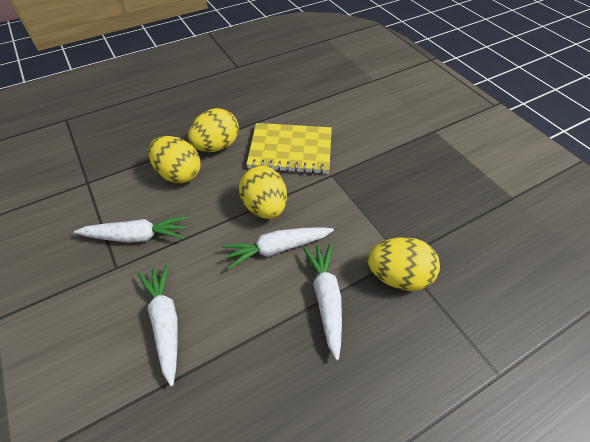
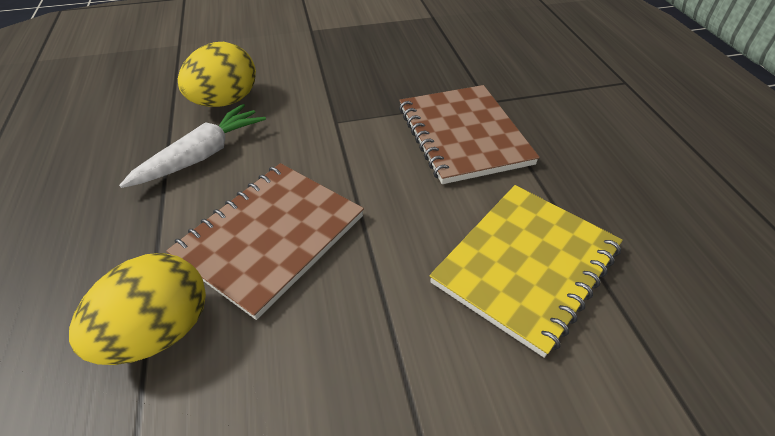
brown notebook: none = 0 -> [166,163,364,320] [399,85,540,184] = 2
white carrot: [74,216,187,243] [138,264,178,386] [222,227,334,270] [303,244,342,360] = 4 -> [119,104,266,188] = 1
yellow egg: [148,136,201,184] [188,108,239,152] [239,165,287,219] [368,237,440,291] = 4 -> [69,253,206,365] [178,42,256,107] = 2

